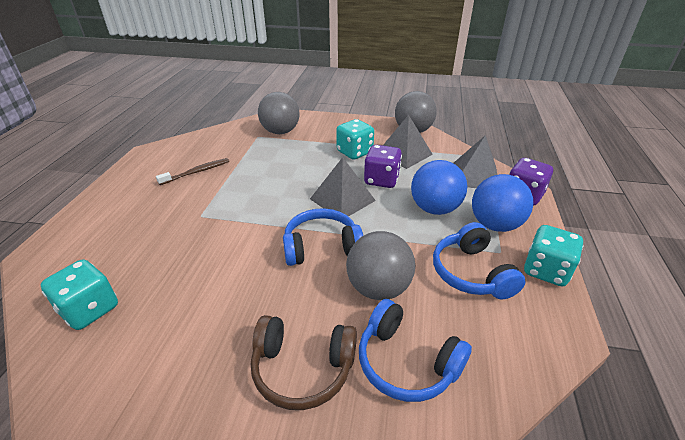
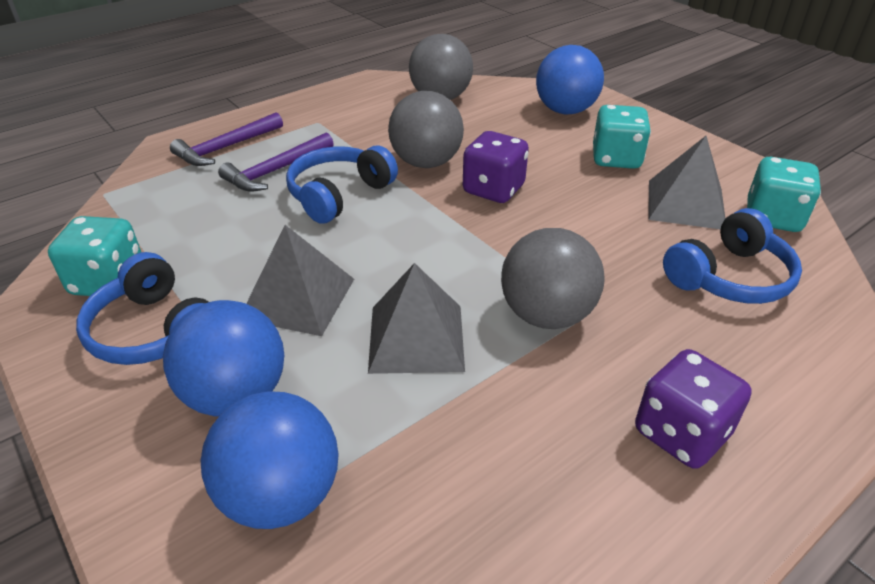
blue ball: [411,160,467,215] [472,174,533,232] = 2 -> [163,300,284,417] [200,391,339,529] [536,45,604,115] = 3
brown headphones: [251,315,357,410] = 1 -> none = 0
brown toothbrush: [156,158,229,185] = 1 -> none = 0
purple hammer: none = 0 -> [170,112,283,166] [218,133,334,192] = 2

